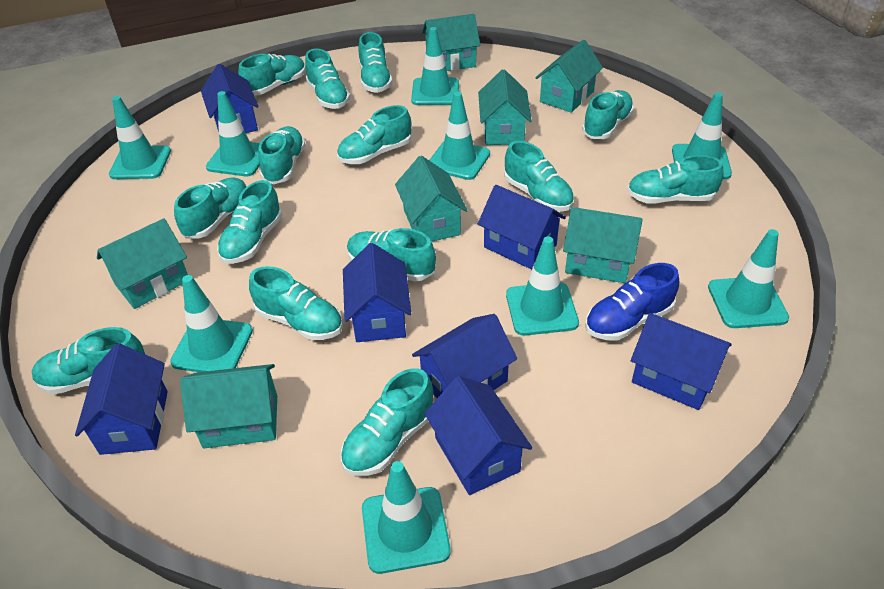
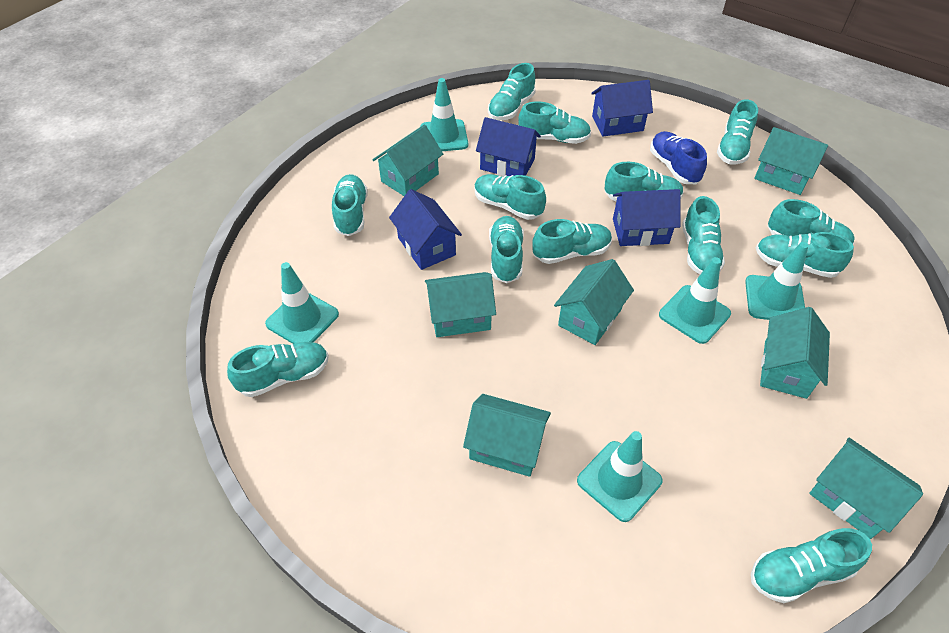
blue house: [75,343,167,455] [201,64,258,133] [343,243,411,342] [412,314,517,398] [424,376,532,495] [478,185,566,270] [631,313,732,410] = 7 -> [389,189,462,270] [476,117,541,176] [591,80,653,137] [613,189,680,246] = 4
turquoise shoe: [32,327,145,394] [174,177,247,238] [217,180,282,264] [238,54,306,96] [249,266,343,340] [258,126,306,184] [305,49,350,109] [337,105,411,164] [341,368,433,476] [347,228,436,282] [359,32,392,93] [504,141,574,212] [582,90,634,139] [627,155,724,203] = 14 -> [227,342,329,397] [332,174,368,236] [474,174,546,220] [488,63,536,120] [489,216,524,283] [518,101,591,144] [532,219,612,264] [604,162,684,201] [682,196,725,275] [717,99,758,165] [751,528,872,603] [756,232,854,278] [768,199,855,245] = 13
turquoise traffic cone: [109,96,171,179] [170,275,253,372] [206,91,260,176] [362,461,451,574] [411,27,459,105] [429,92,490,180] [506,237,579,336] [672,93,732,179] [708,229,789,328] = 9 -> [265,262,339,344] [420,78,468,151] [577,431,662,522] [659,257,731,344] [745,242,808,320] = 5

